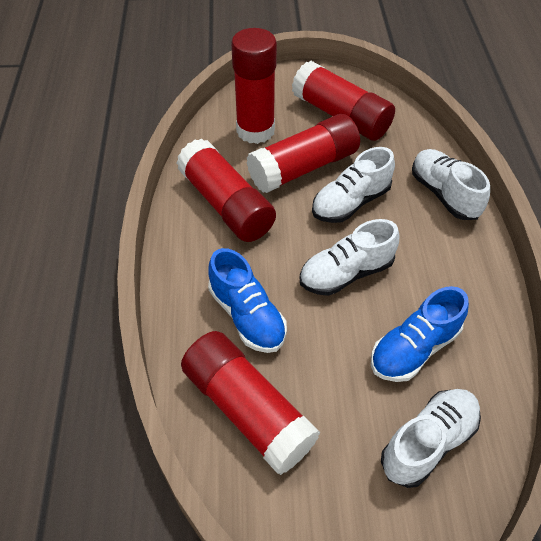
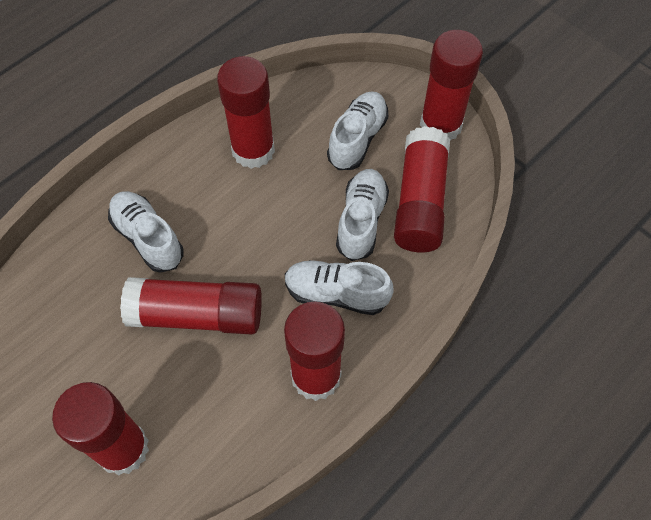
blue shoe: [208,248,287,353] [371,286,469,382] = 2 -> none = 0
red glue stick: [176,139,276,242] [181,331,320,475] [231,28,277,144] [247,114,360,193] [292,61,395,141] = 5 -> [52,382,149,476] [120,277,262,335] [217,56,275,169] [284,302,345,401] [394,126,450,252] [420,30,483,141] = 6

